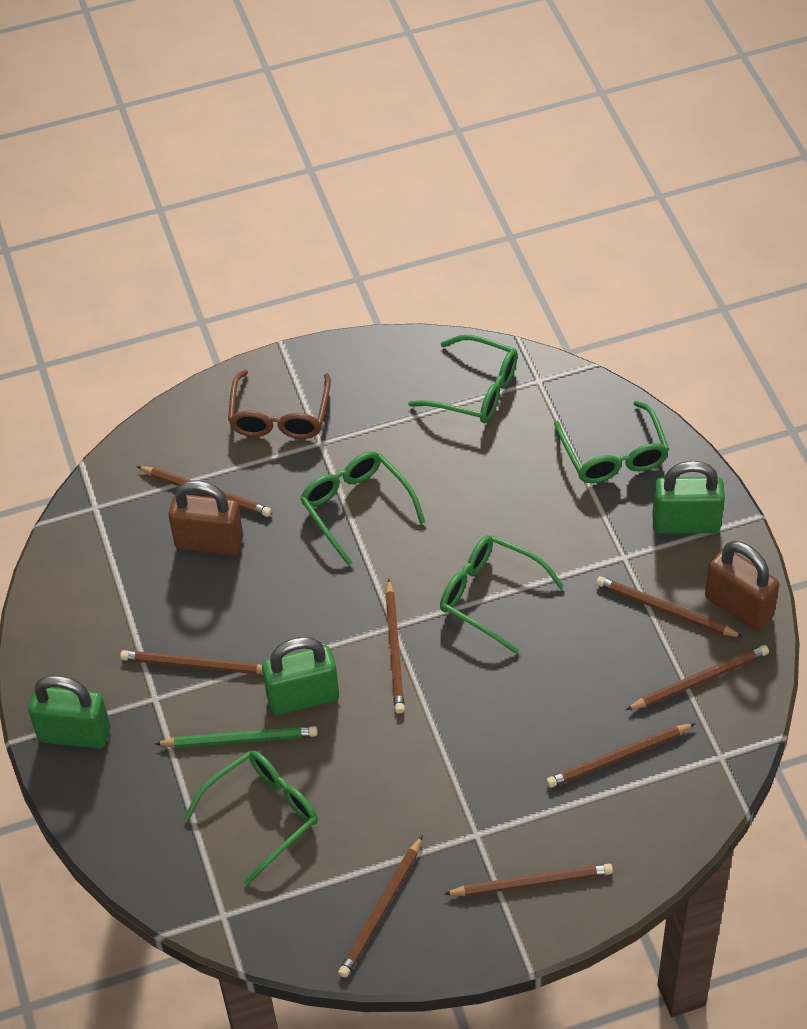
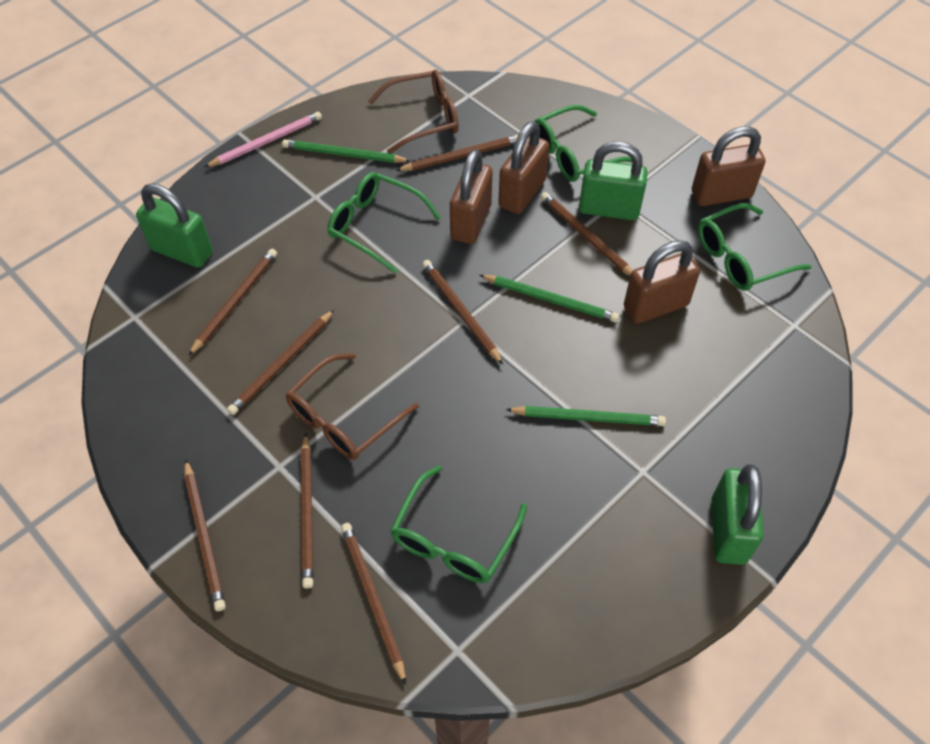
brown glasses: [228,370,331,439] = 1 -> [286,353,419,460] [368,70,459,154] = 2
brown padlock: [168,480,243,555] [705,541,779,631] = 2 -> [450,149,492,244] [498,121,549,214] [624,240,700,324] [692,126,765,206] = 4
green glasses: [183,750,318,885] [300,451,425,566] [408,335,518,423] [440,535,564,654] [554,401,669,483] = 5 -> [327,172,441,274] [390,465,527,583] [535,105,632,182] [698,203,812,291] = 4
green pencil: [155,726,318,748] = 1 -> [282,139,411,163] [480,275,619,322] [506,406,666,426] = 3
pink pencil: none = 0 -> [205,112,322,167] = 1

